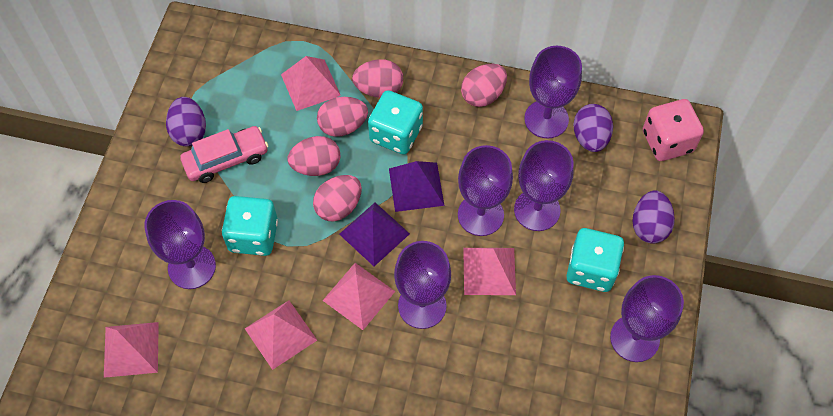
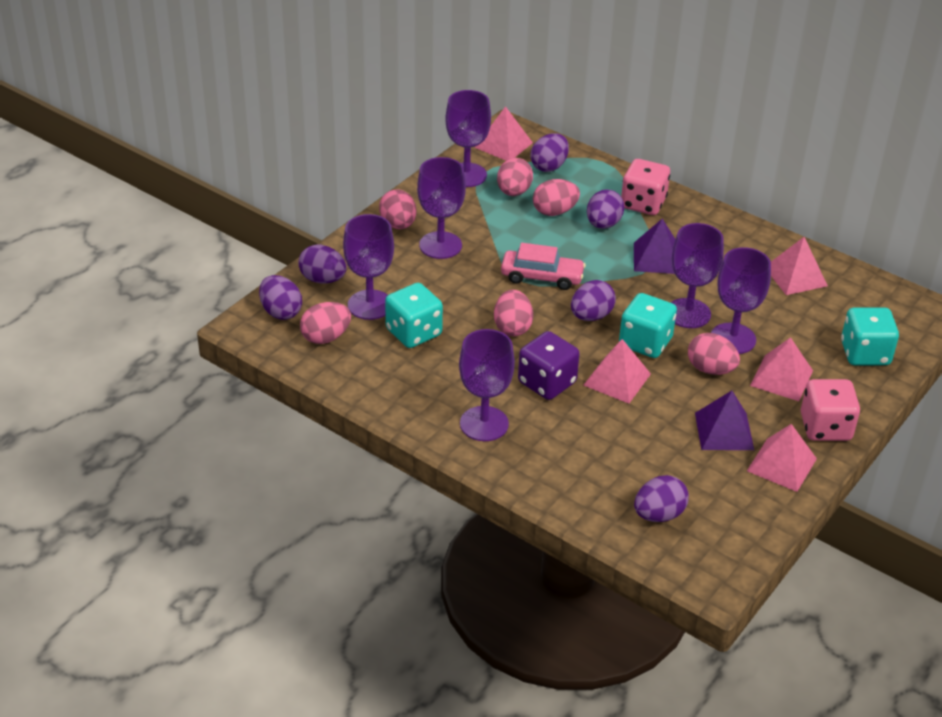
pink dice: [643,99,704,161] = 1 -> [621,159,670,215] [801,379,860,441] = 2
pink egg: [288,136,341,176] [313,175,362,222] [317,97,368,137] [352,59,403,97] [461,64,507,107] = 5 -> [300,302,351,344] [379,190,416,229] [494,290,533,336] [497,158,533,196] [533,179,580,216] [688,333,740,375] = 6
purple dice: none = 0 -> [518,331,580,400] = 1
purple egg: [166,97,206,146] [573,104,613,152] [632,190,675,244] = 3 -> [259,275,302,320] [298,245,347,284] [530,133,569,172] [571,280,616,321] [587,189,625,229] [634,475,689,522] = 6

